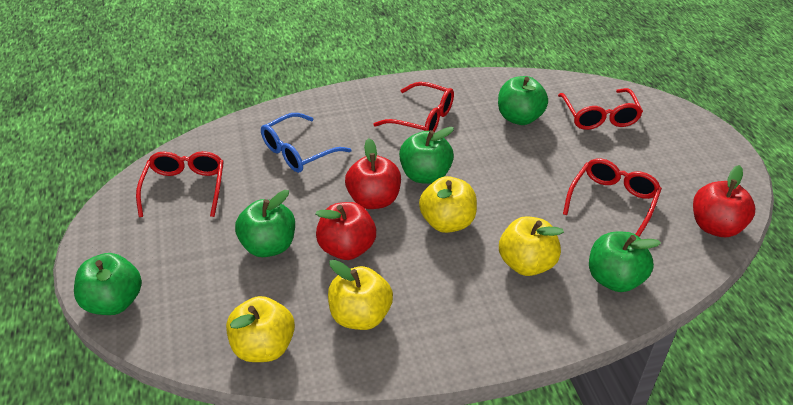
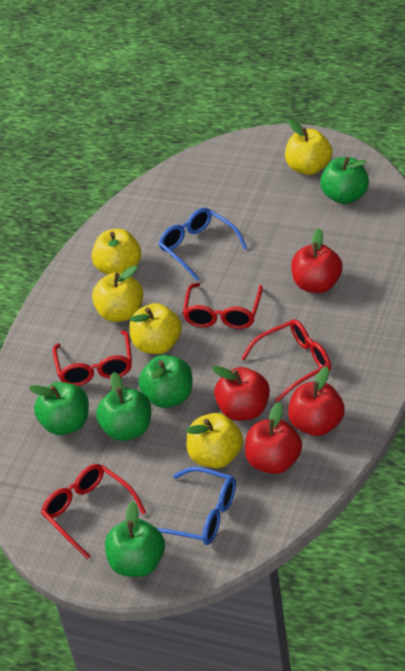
blue glasses: [261,113,351,173] = 1 -> [156,467,236,545] [159,208,247,281] = 2
red apple: [316,202,376,260] [345,138,401,209] [693,165,755,237] = 3 -> [212,366,270,421] [245,402,302,474] [288,366,345,436] [291,228,343,293] = 4
yellow apple: [226,296,295,362] [328,260,393,330] [419,176,477,233] [499,216,564,276] = 4 -> [92,229,141,275] [92,266,143,322] [129,303,182,354] [186,413,243,468] [285,120,332,175] = 5

